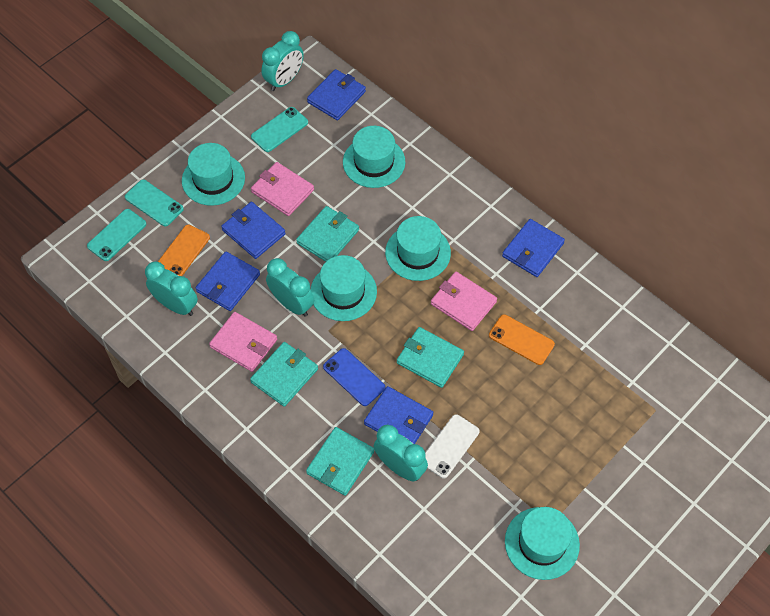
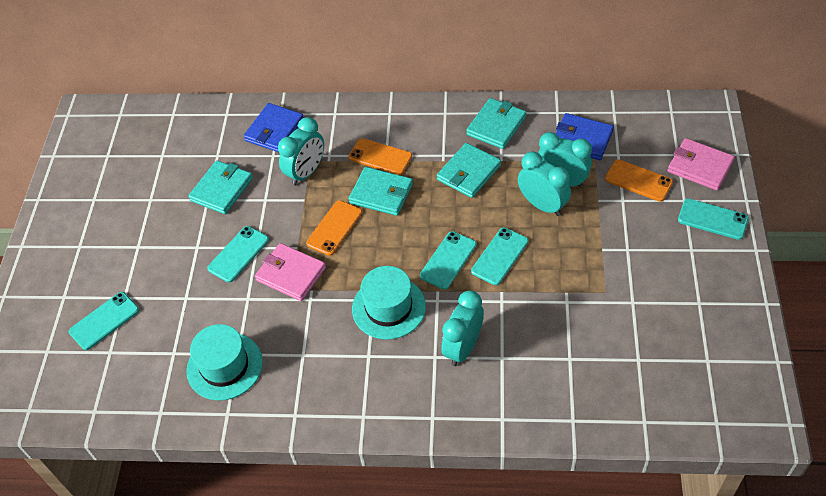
blue phone: [323,348,385,406] = 1 -> none = 0
blue wallet: [196,251,260,311] [221,202,286,259] [307,69,366,120] [364,386,433,444] [502,219,565,277] = 5 -> [243,103,304,152] [556,113,614,160] = 2
orange phone: [158,225,210,276] [489,314,555,365] = 2 -> [306,200,362,256] [349,138,412,175] [605,159,673,202] = 3
pink wallet: [209,312,277,372] [251,162,314,216] [431,272,497,331] = 3 -> [255,243,326,301] [668,138,735,190] = 2
turquoise hat: [182,143,245,206] [310,255,377,321] [343,126,405,188] [385,216,451,281] [505,507,580,580] = 5 -> [186,324,263,401] [352,266,426,340] = 2
turquoise phone: [87,209,146,261] [125,180,184,226] [251,107,308,152] = 3 -> [69,292,139,350] [207,226,269,282] [420,231,477,289] [471,227,528,285] [678,199,749,240] = 5
white phone: [425,414,480,478] = 1 -> none = 0

